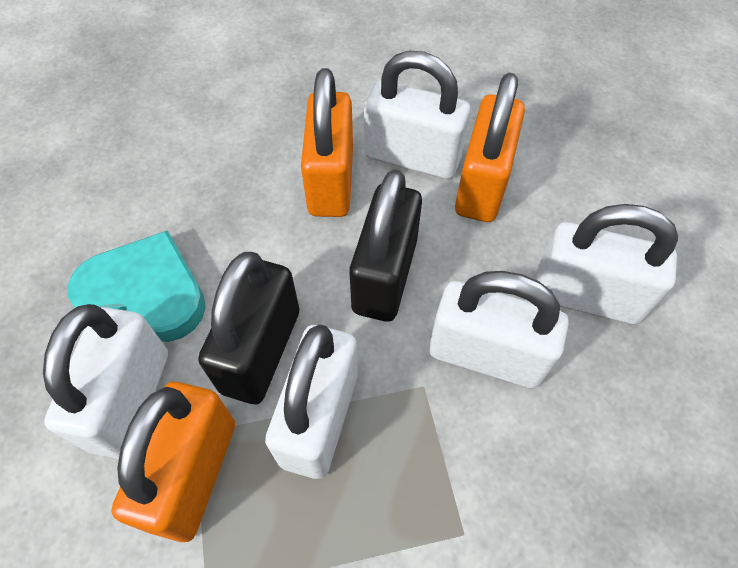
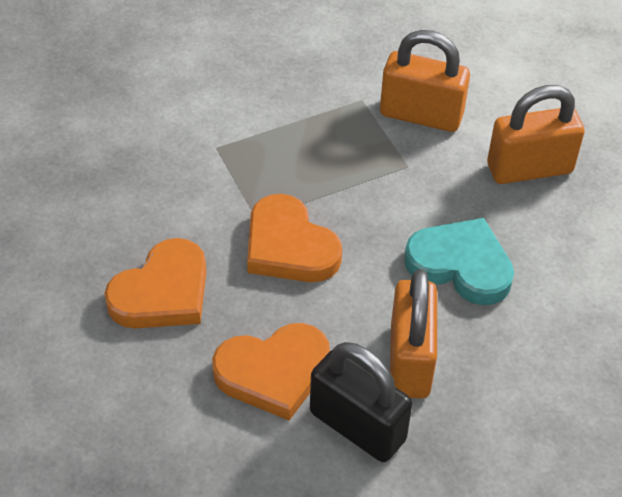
black padlock: [198,252,300,404] [349,169,422,322] = 2 -> [310,342,412,462] = 1
orange heart: none = 0 -> [105,238,206,328] [212,323,330,421] [247,194,342,282] = 3
white padlock: [43,304,168,459] [265,324,358,479] [364,51,471,179] [429,271,569,389] [535,204,678,324] = 5 -> none = 0

